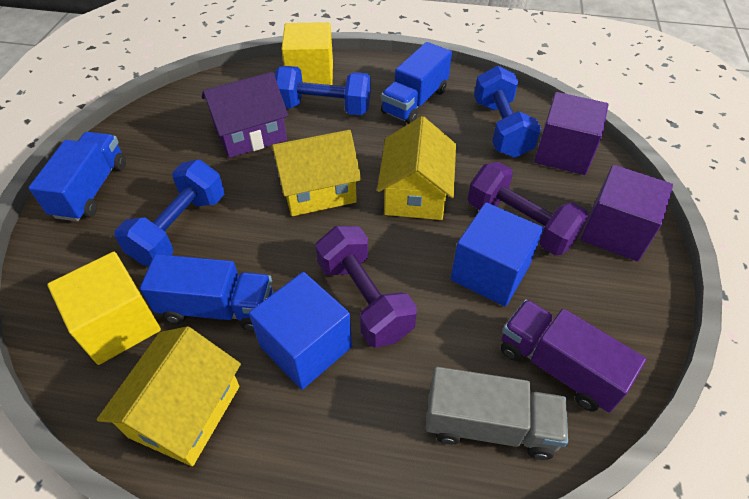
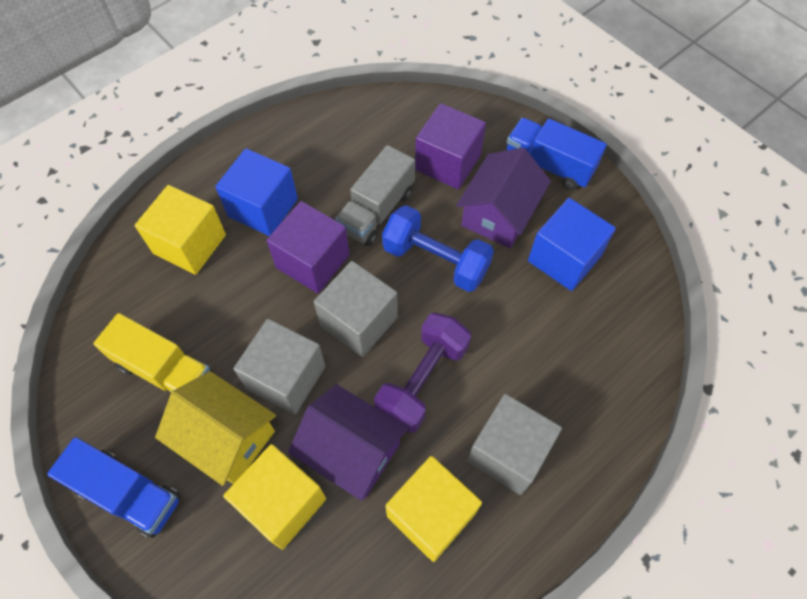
blue dumbbell: [115,160,225,266] [275,66,371,115] [474,66,541,158] = 3 -> [382,205,494,292] = 1
blue truck: [29,132,126,221] [140,254,273,332] [381,42,452,124] = 3 -> [47,437,181,538] [507,118,607,190] = 2
grey cube: none = 0 -> [234,319,325,415] [314,261,398,357] [467,394,562,495] = 3
purple dumbbell: [315,226,417,348] [468,162,589,256] = 2 -> [374,312,471,433] = 1
purple house: [202,72,288,158] = 1 -> [288,384,408,501] [456,148,551,248] = 2
purple truck: [501,299,646,413] = 1 -> none = 0
yellow cube: [47,252,161,365] [282,22,333,85] = 2 -> [135,185,226,275] [223,444,326,550] [385,456,482,562] = 3
yellow house: [97,326,241,466] [271,130,361,216] [377,116,456,220] = 3 -> [155,371,276,486] = 1
yellow truck: none = 0 -> [93,313,213,393] = 1

